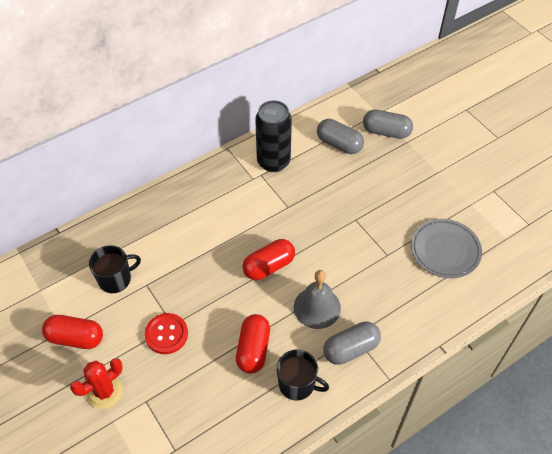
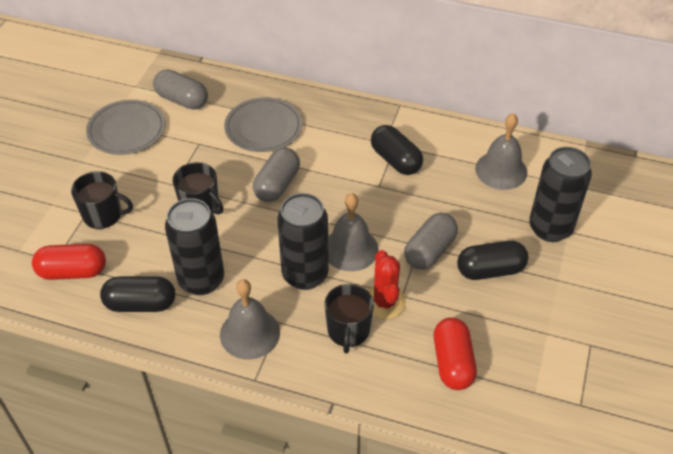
black can: [255,100,292,172] = 1 -> [165,198,224,295] [277,193,329,290] [529,147,592,242] = 3
black capsule: none = 0 -> [100,276,175,312] [371,125,423,175] [457,240,529,280] = 3
black mug: [89,245,141,293] [277,350,329,400] = 2 -> [71,171,133,229] [173,162,223,214] [324,284,374,354] = 3
grey bell: [294,270,341,329] = 1 -> [220,279,280,360] [328,193,378,271] [475,113,527,190] = 3
grey plate: [411,219,482,278] = 1 -> [86,100,165,155] [224,97,302,152] = 2
red button: [144,313,188,354] = 1 -> none = 0
red capsule: [42,315,103,349] [236,314,270,374] [242,239,295,280] = 3 -> [32,244,106,280] [433,317,477,390] = 2

